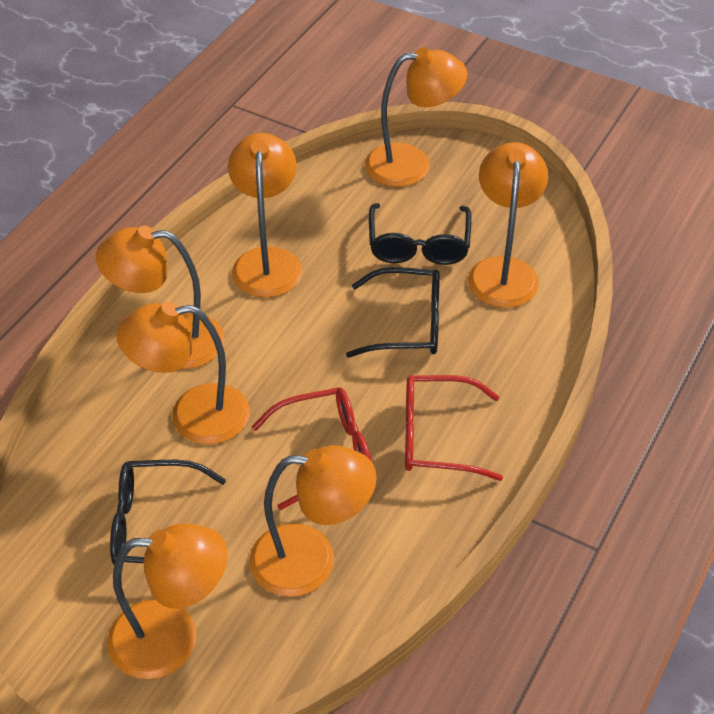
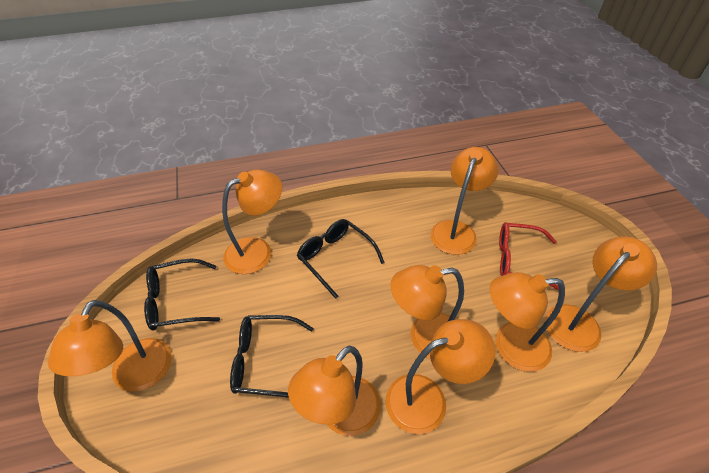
orange lamp: [96,226,224,369] [107,523,228,679] [116,302,250,444] [228,133,302,298] [249,445,377,597] [365,47,467,187] [468,142,548,308] = 7 -> [47,300,172,392] [222,169,282,274] [288,345,381,436] [386,319,495,434] [390,265,464,359] [430,147,499,255] [490,272,565,372] [545,237,657,352] = 8
red glasses: [252,387,372,510] [405,375,503,481] = 2 -> [499,222,559,291] = 1

